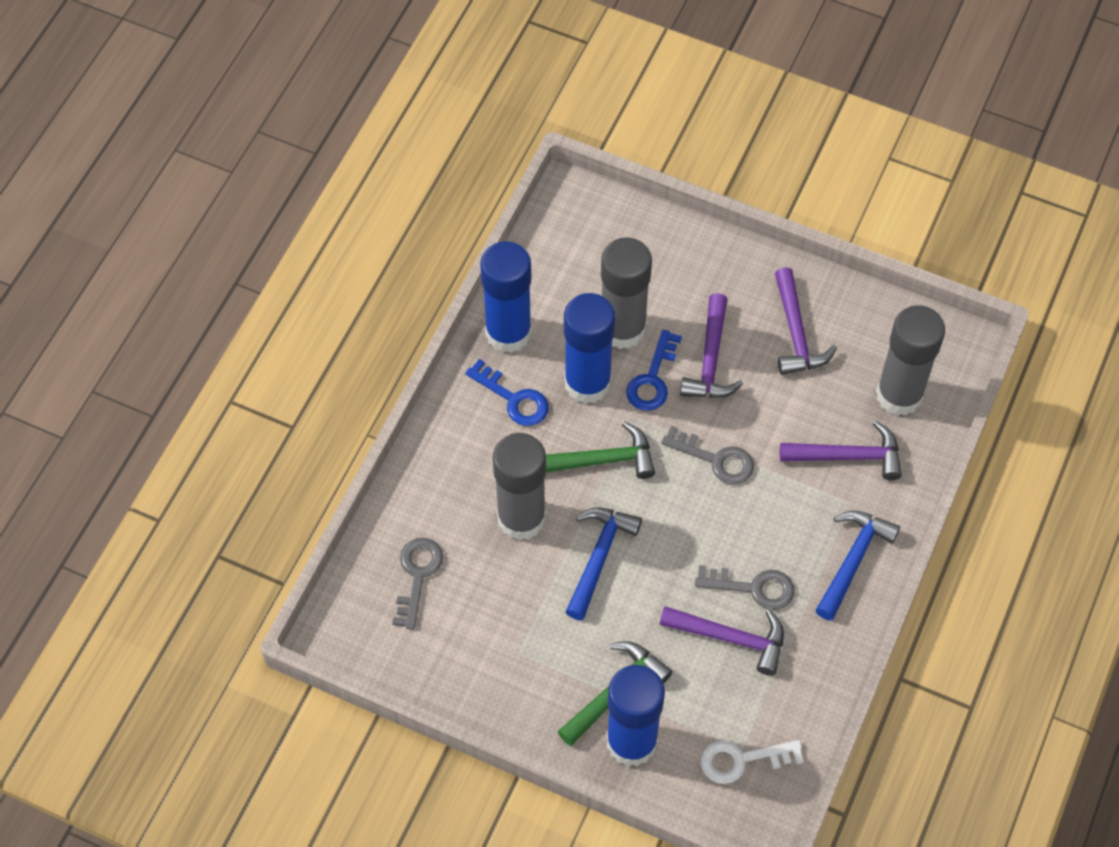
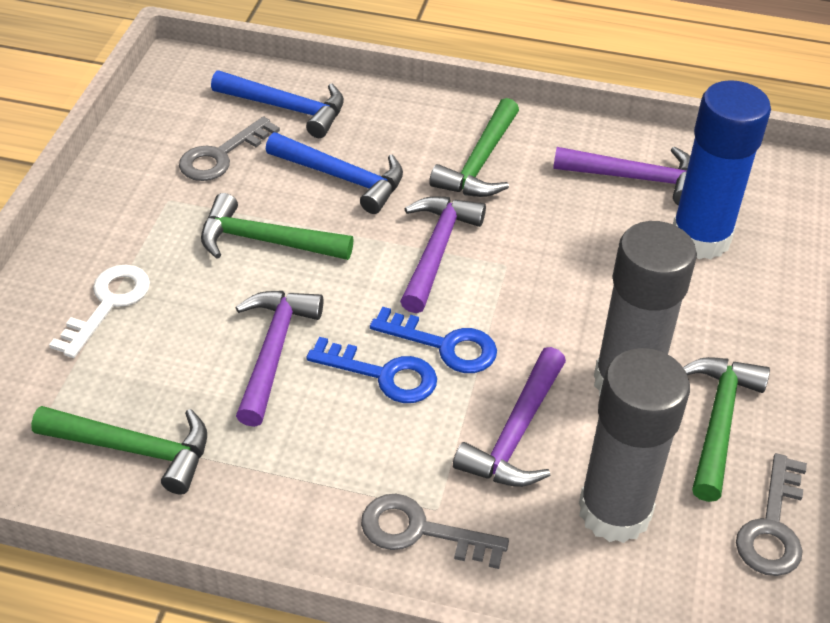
blue glue stick: [480,241,532,353] [564,293,615,404] [607,665,665,767] = 3 -> [673,80,771,259] = 1
green hammer: [546,421,655,479] [557,641,672,746] = 2 -> [31,406,207,495] [201,193,354,260] [429,98,519,197] [683,357,770,502] = 4
grey glue stick: [493,433,546,541] [601,237,652,349] [876,305,945,416] = 3 -> [579,348,690,543] [594,221,697,396] = 2

